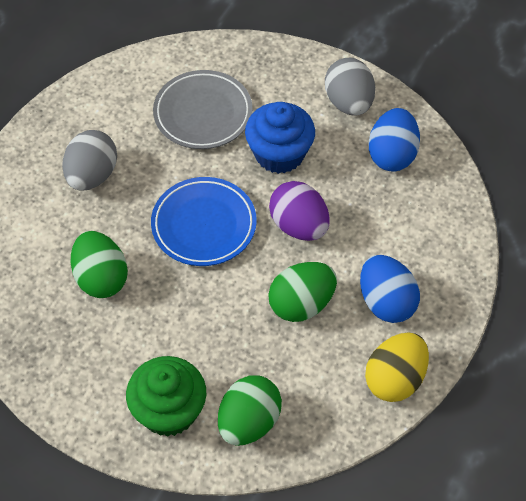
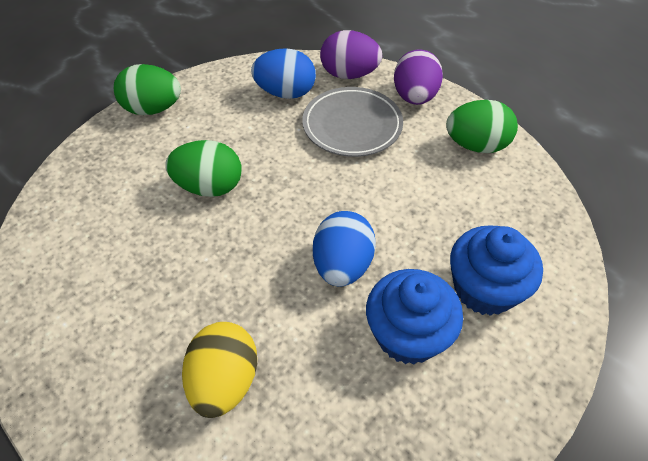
blue cupcake: [245,102,315,174] = 1 -> [366,269,463,364] [450,225,543,316] = 2
blue plate: [151,177,257,266] = 1 -> none = 0
green cupcake: [126,356,206,437] = 1 -> none = 0
grey egg: [62,130,117,191] [325,58,375,116] = 2 -> none = 0
purple egg: [269,181,330,241] = 1 -> [320,30,382,79] [394,49,443,105] = 2

